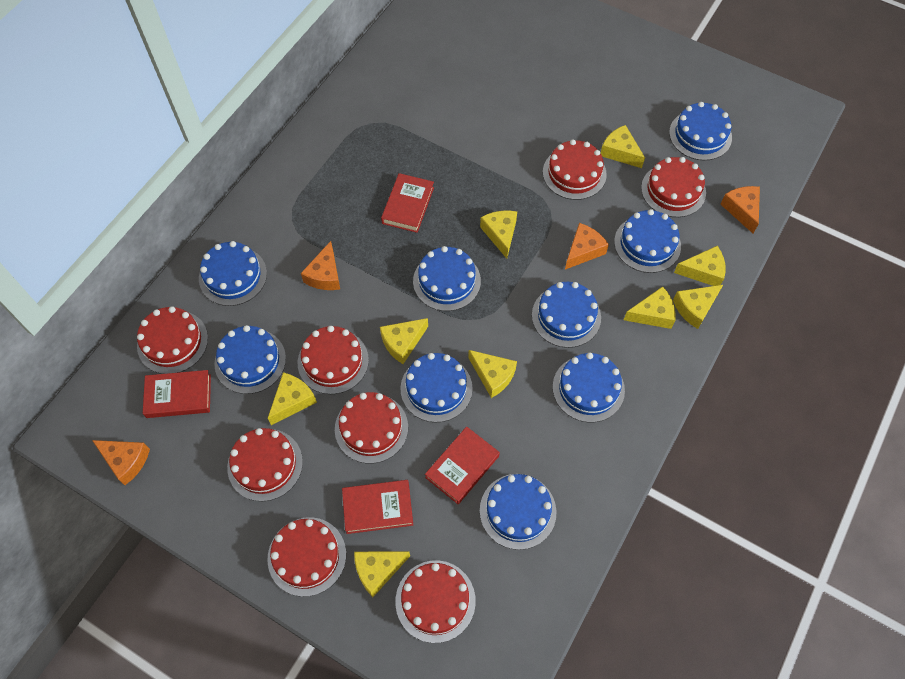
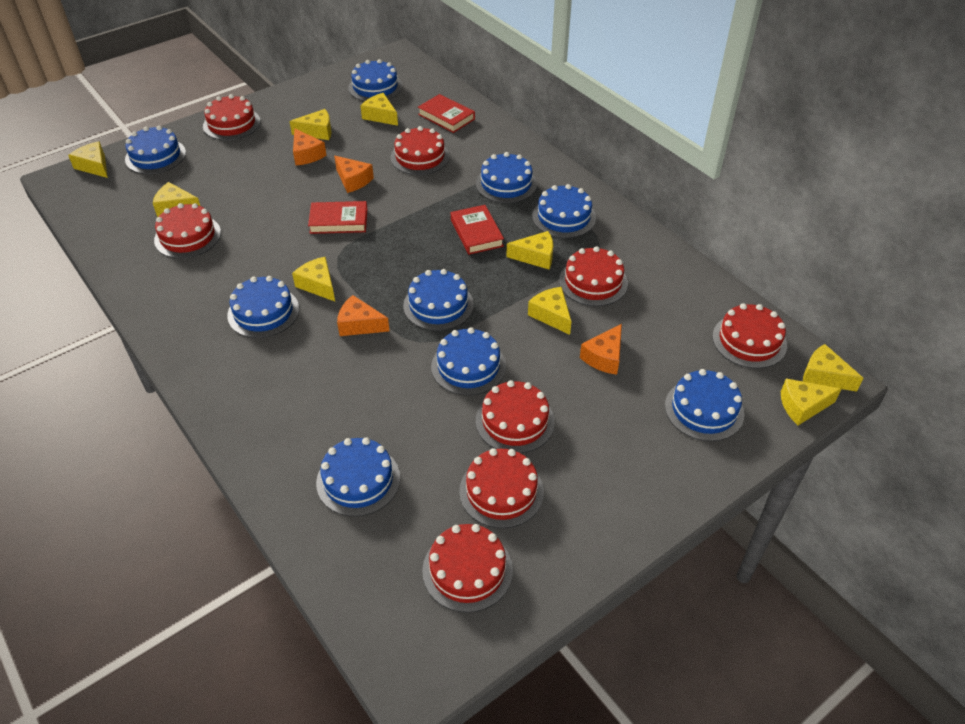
red book: [143,370,211,418] [342,480,413,534] [381,173,434,233] [425,426,500,504] = 4 -> [308,201,367,234] [418,94,475,133] [451,205,504,255] = 3

